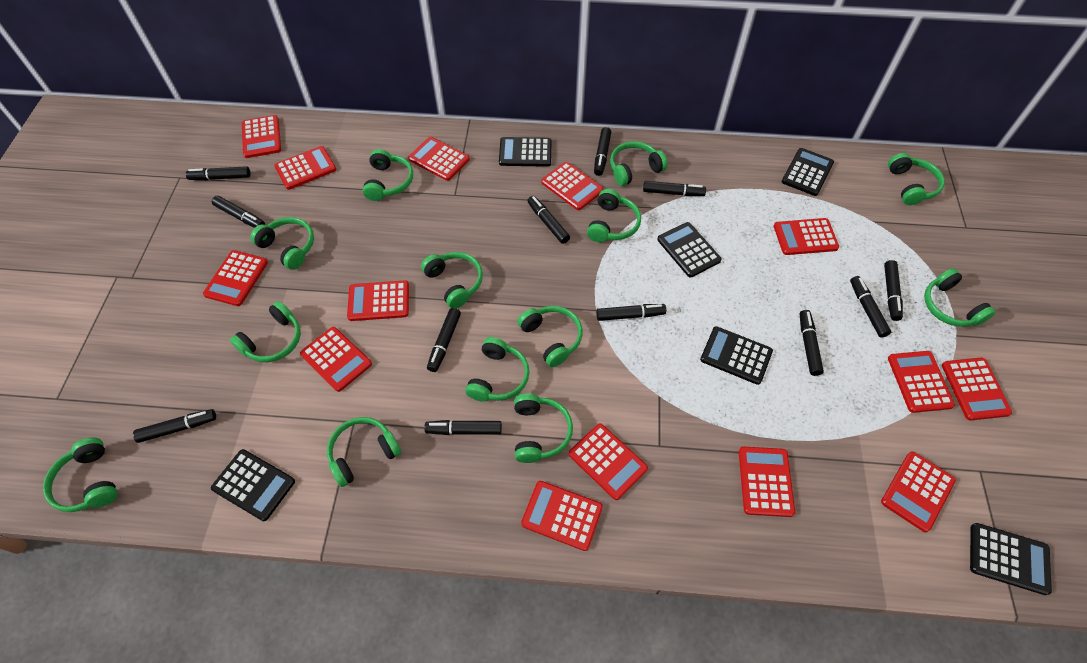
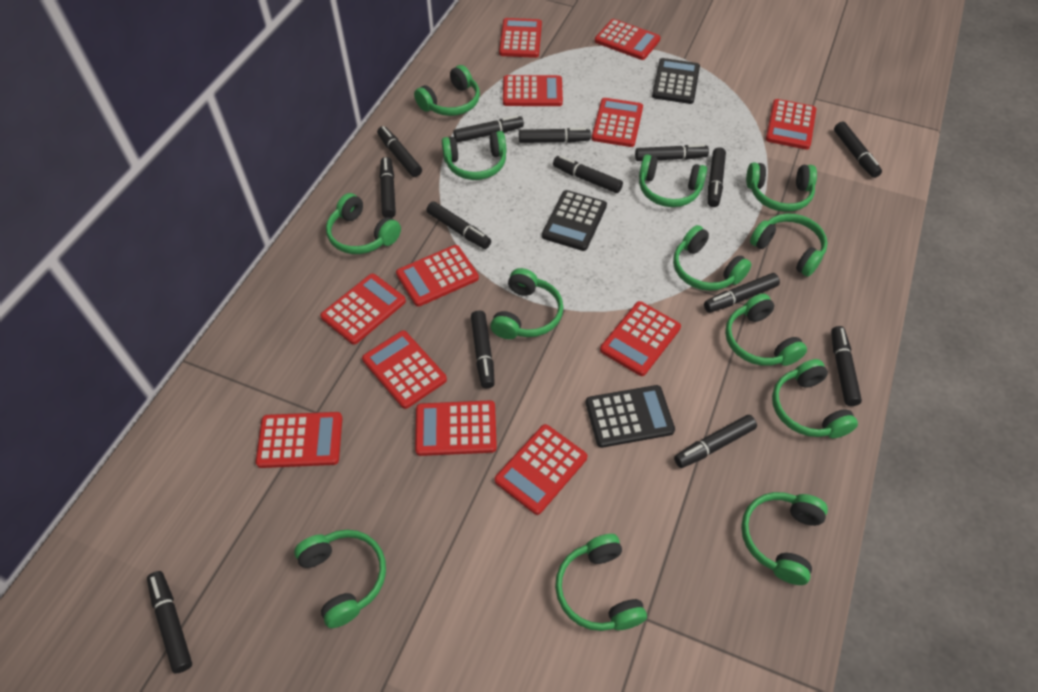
black calculator: [211,449,295,521] [499,137,552,167] [657,222,722,277] [700,326,773,385] [782,148,834,196] [970,523,1052,595] = 6 -> [542,190,607,251] [586,385,675,448] [652,58,700,104] = 3
black marker: [133,409,216,443] [186,166,251,180] [212,196,265,228] [424,420,502,435] [427,308,461,372] [527,196,570,244] [594,127,611,176] [596,304,666,321] [643,181,706,196] [800,310,824,376] [850,276,891,338] [884,260,903,321] = 12 -> [147,571,192,674] [377,126,422,177] [380,157,396,218] [427,201,491,249] [453,115,524,142] [471,311,495,388] [519,128,591,143] [553,155,623,193] [635,144,709,161] [674,415,757,468] [704,273,780,313] [708,147,726,207] [831,326,862,406] [834,122,882,178] = 14
red calculator: [203,250,268,306] [242,115,281,158] [274,146,336,190] [300,327,372,392] [347,280,409,321] [408,137,470,181] [521,481,603,551] [541,162,603,210] [569,424,648,500] [739,447,795,517] [774,218,839,255] [881,451,956,532] [888,351,955,413] [942,357,1012,421] = 14 -> [255,412,343,468] [320,273,406,345] [362,331,447,409] [396,245,479,307] [415,400,497,456] [495,424,587,515] [499,18,542,58] [503,75,563,106] [592,98,643,147] [595,19,661,60] [600,301,681,376] [766,99,816,150] = 12

